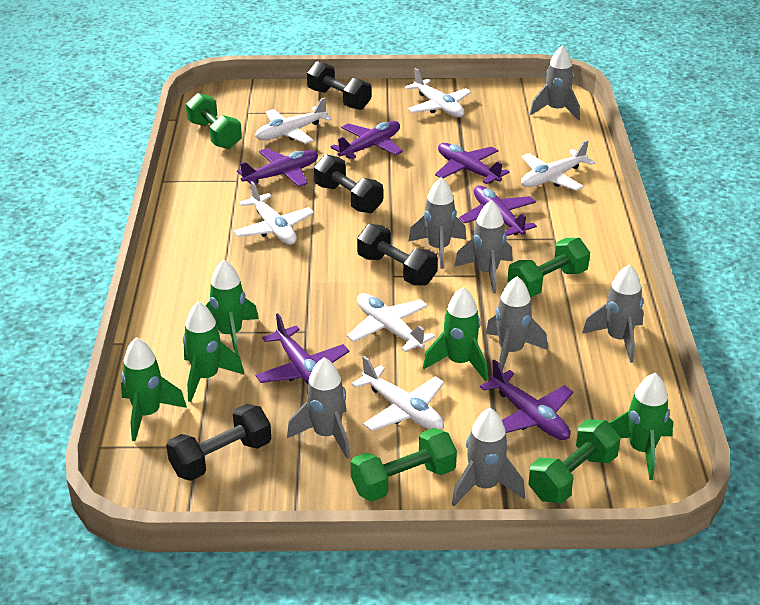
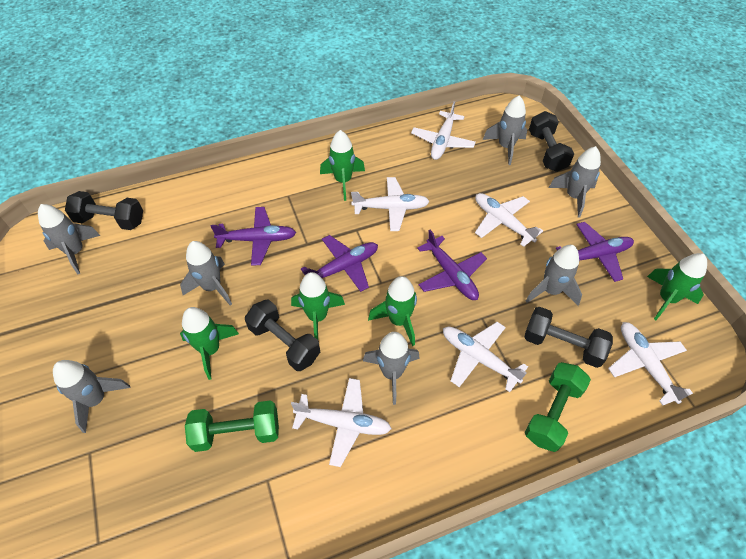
green dumbbell: [186,93,242,149] [351,428,457,501] [507,238,590,297] [528,419,620,504] = 4 -> [185,400,279,452] [525,362,591,452] = 2
purple plane: [237,148,318,187] [256,313,349,384] [331,121,403,159] [435,143,510,184] [459,185,537,236] [480,359,574,440] = 6 -> [210,207,296,266] [301,235,378,292] [417,230,487,300] [556,222,634,282] = 4

